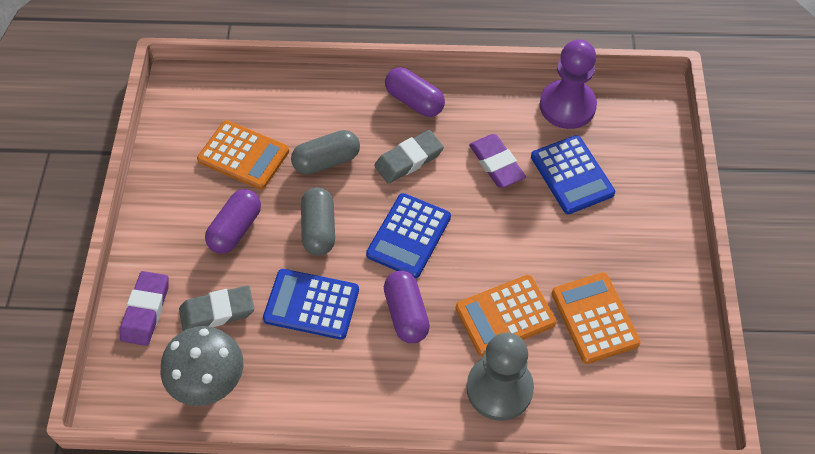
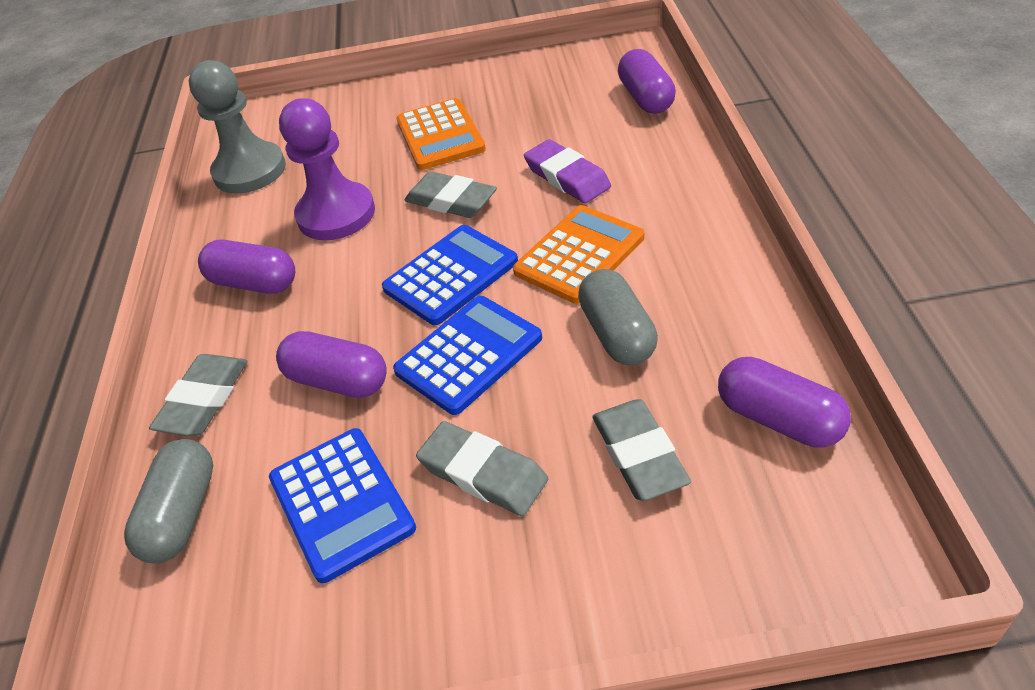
grey eraser: [179,285,254,331] [374,130,444,184] = 2 -> [149,354,248,436] [404,171,497,218] [416,421,548,516] [592,399,691,501] = 4
grey mushroom: [160,326,243,406] = 1 -> none = 0
orange calculator: [197,120,289,190] [456,275,556,356] [552,273,641,364] = 3 -> [396,98,486,170] [513,205,644,304] = 2
purple capsule: [205,189,261,254] [384,271,430,343] [385,67,445,117] = 3 -> [198,239,295,294] [276,331,387,398] [618,49,676,114] [718,357,851,447] = 4
purple eraser: [120,271,169,346] [469,134,526,188] = 2 -> [524,139,611,203] = 1

